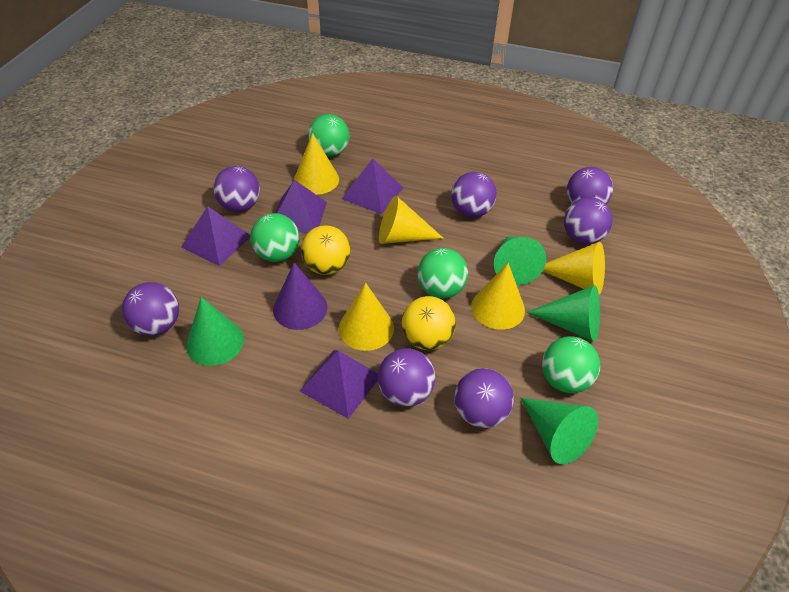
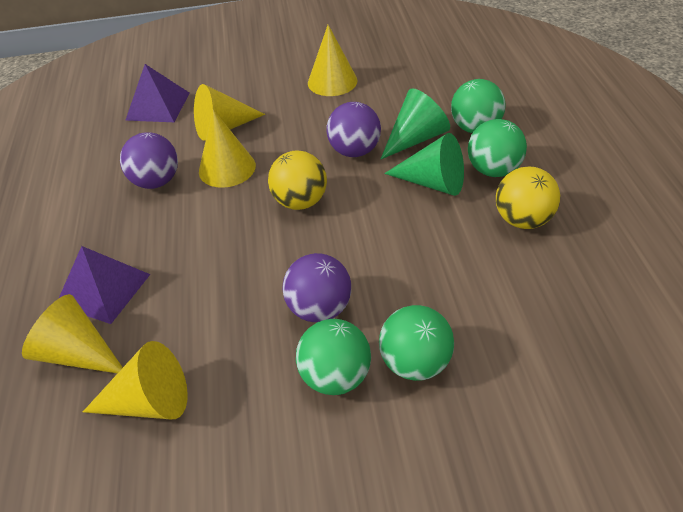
green cone: [186,297,244,366] [494,237,546,285] [521,398,598,464] [526,285,600,342] = 4 -> [381,88,450,159] [384,133,464,196] = 2
purple ball: [122,282,179,336] [213,166,260,212] [378,348,436,407] [451,172,497,217] [454,368,514,428] [564,197,613,244] [567,167,613,204] = 7 -> [120,132,178,189] [282,253,351,322] [326,102,381,157] = 3
purple cone: [273,262,327,330] = 1 -> none = 0
purple pyramid: [181,206,250,266] [276,180,327,233] [300,350,378,419] [342,158,403,214] = 4 -> [58,246,150,324] [125,64,190,122] = 2

